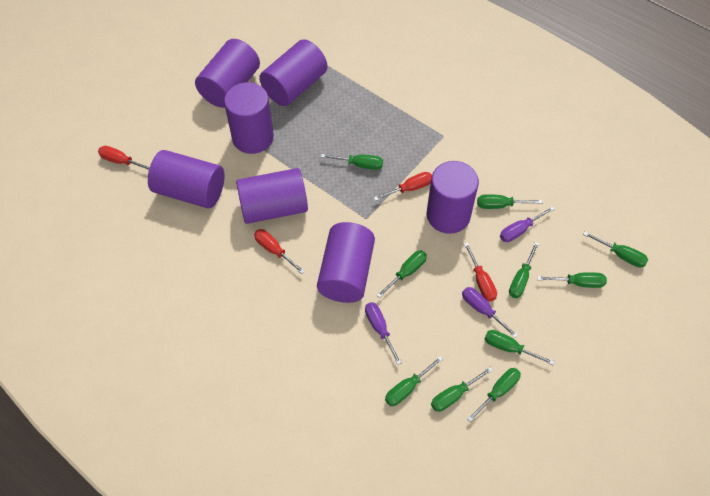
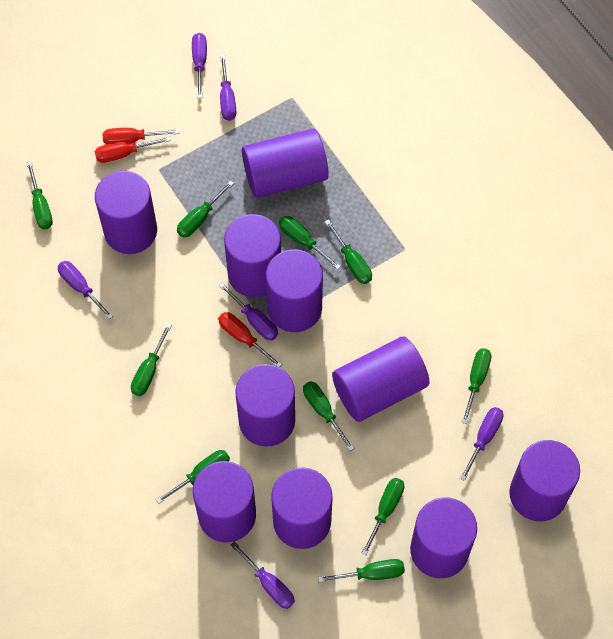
purple cylinder: [148,150,224,209] [195,39,260,108] [224,82,274,154] [236,168,308,224] [259,39,327,106] [317,222,375,303] [427,161,479,234] = 7 -> [95,171,157,254] [193,461,256,542] [224,214,281,298] [235,364,295,447] [242,129,329,198] [266,249,323,332] [271,467,333,549] [332,337,430,422] [410,497,477,578] [509,440,580,521] = 10
purple screwdriver: [365,302,402,365] [462,287,518,338] [500,206,555,242] = 3 -> [58,261,113,320] [192,33,207,98] [219,282,278,341] [220,55,236,121] [230,541,295,609] [460,407,504,481] = 6
red screwdriver: [98,146,150,170] [254,229,305,274] [374,172,432,201] [464,242,497,301] = 4 -> [94,137,171,163] [103,128,179,144] [218,312,282,367] = 3

